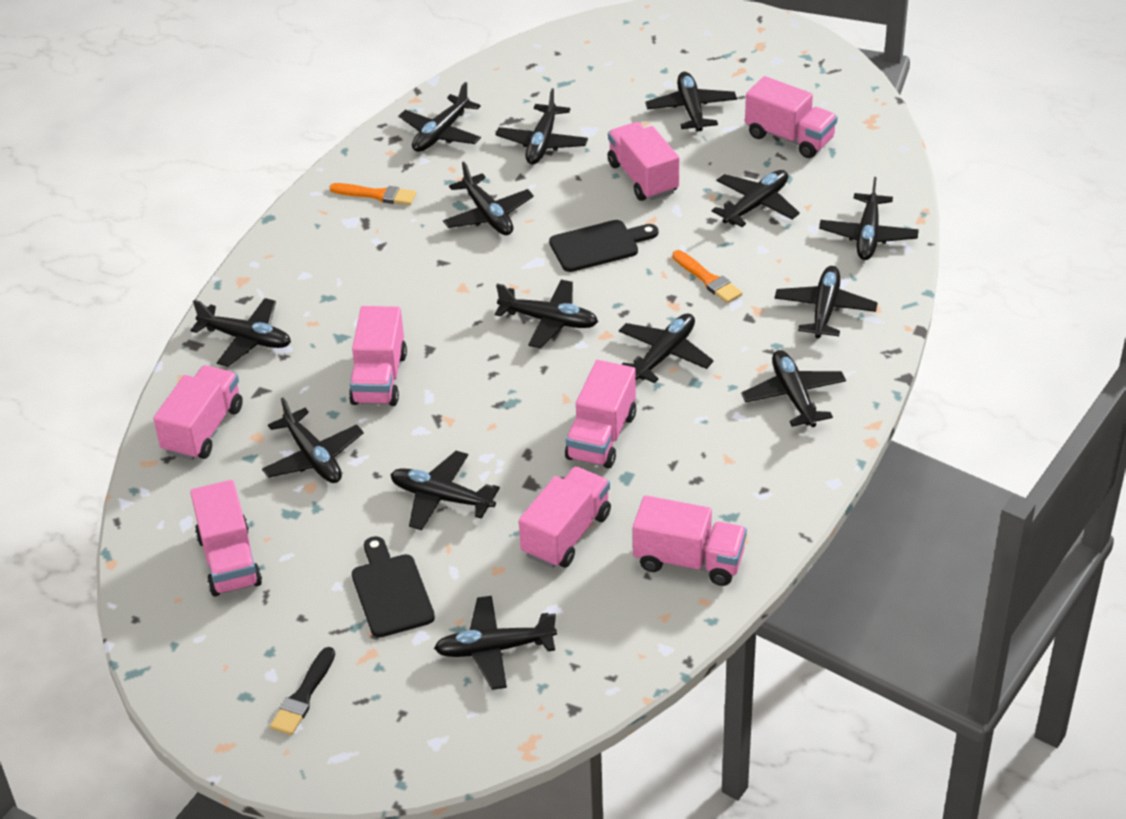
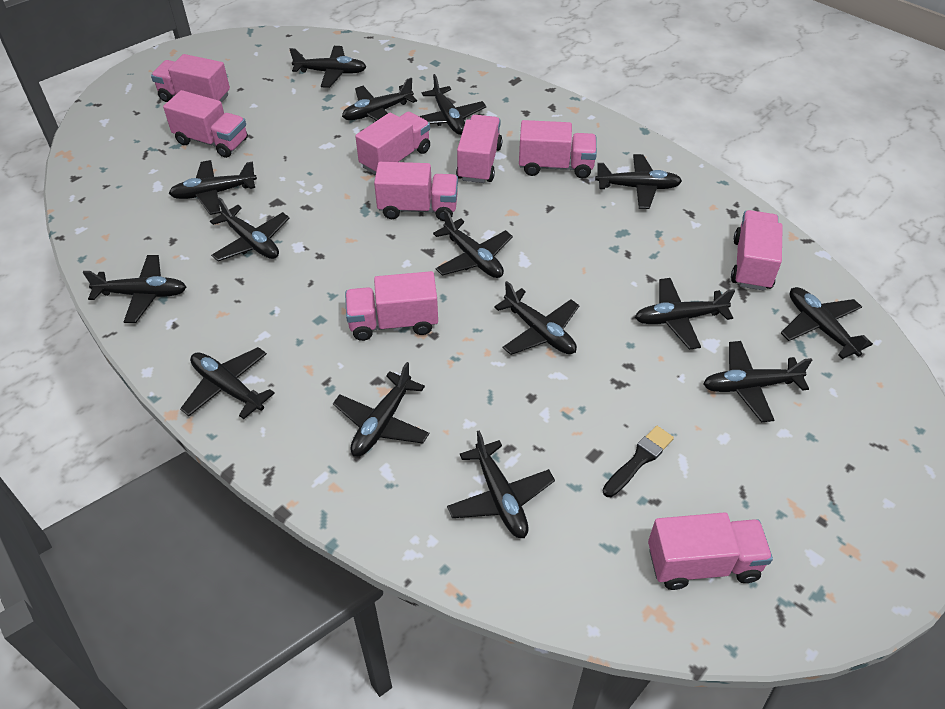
black cutting board: [352,536,435,637] [549,220,658,272] = 2 -> none = 0
black plane: [190,298,291,367] [262,398,364,483] [390,451,500,530] [399,82,481,152] [434,596,557,690] [443,162,534,235] [495,280,598,348] [496,88,588,165] [619,313,714,383] [645,72,737,132] [712,170,800,227] [741,350,846,427] [775,266,878,338] [819,177,919,260] = 14 -> [83,255,186,323] [169,160,257,215] [180,347,275,419] [210,197,289,261] [290,46,367,88] [333,362,430,457] [342,78,417,121] [419,74,486,135] [433,209,513,278] [447,431,555,538] [494,281,579,355] [595,154,682,209] [635,278,735,350] [703,341,812,422] [781,287,873,359] = 15
orange brush: [329,183,416,205] [672,250,743,303] = 2 -> none = 0
pink truck: [153,365,243,460] [190,480,262,597] [349,306,407,406] [519,467,611,568] [565,360,636,469] [607,122,679,201] [633,495,747,586] [745,76,838,158] = 8 -> [151,54,230,103] [163,90,248,158] [345,271,438,341] [355,112,430,175] [374,162,458,221] [456,115,502,183] [519,120,597,178] [648,512,773,590] [731,210,783,291] = 9

